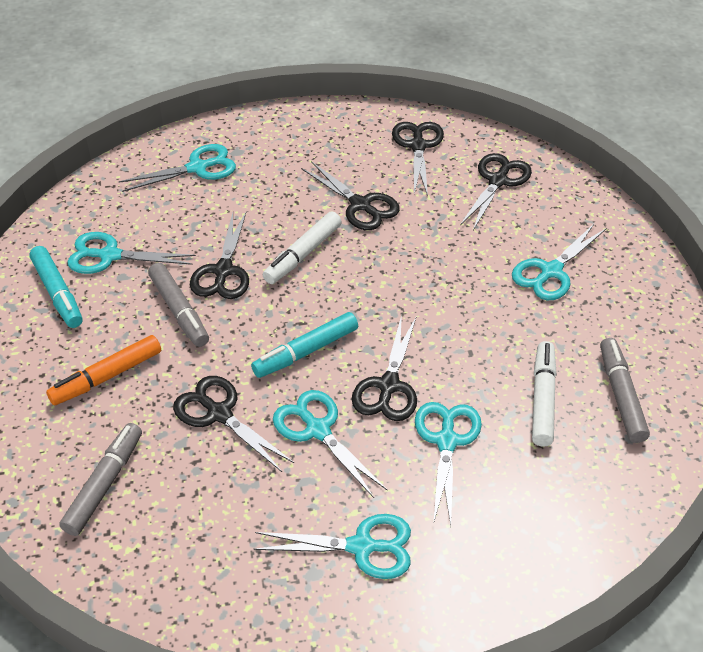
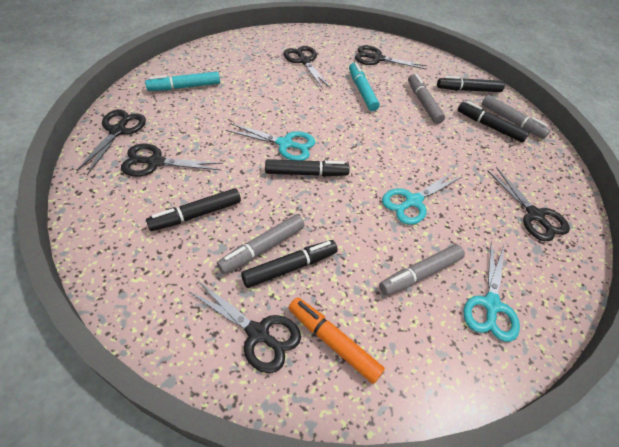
black marker: none = 0 -> [146,188,241,231] [241,240,338,288] [265,159,350,176] [437,76,505,92] [458,101,530,143] = 5
grey marker: [59,423,142,536] [148,263,209,347] [600,338,650,443] = 3 -> [217,214,305,274] [379,244,465,296] [408,74,445,124] [482,95,551,139] = 4
turquoise scissors: [67,232,196,274] [119,144,236,192] [253,514,411,579] [273,390,388,498] [415,402,482,525] [512,223,607,300] = 6 -> [226,123,315,161] [382,171,463,225] [463,241,520,342] = 3
white marker: [263,211,342,284] [532,341,557,446] = 2 -> none = 0

